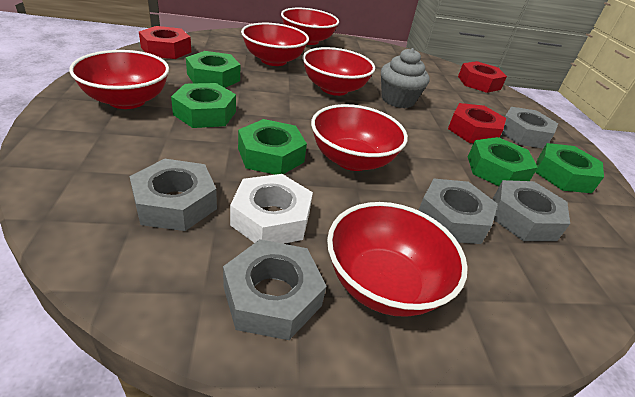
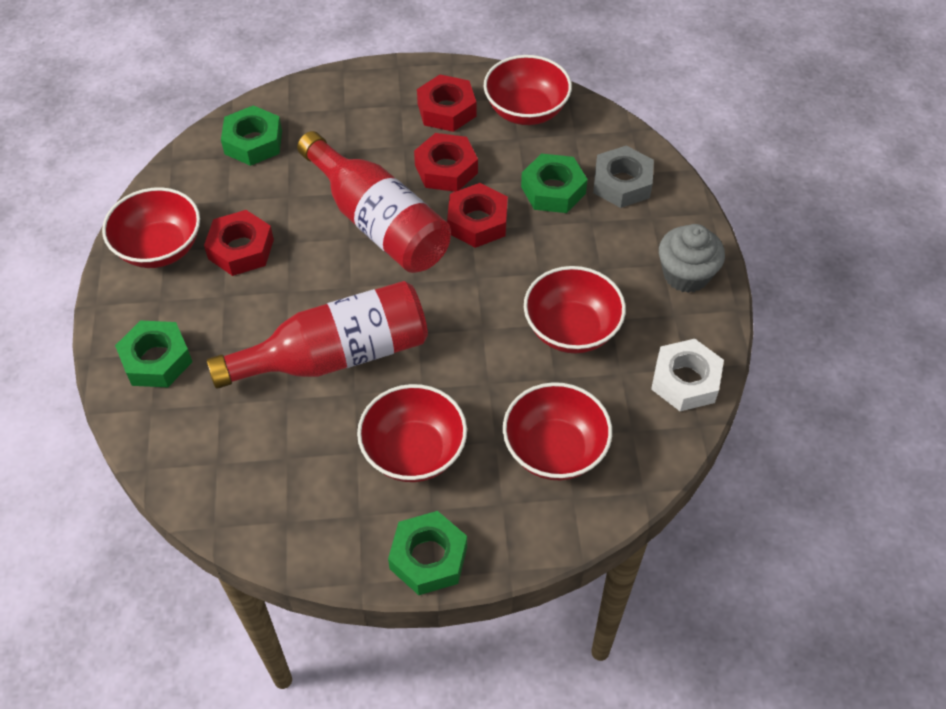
green nut: [171,83,236,128] [186,51,240,88] [238,119,307,175] [468,137,538,186] [535,143,604,193] = 5 -> [115,320,193,387] [221,105,282,166] [388,511,467,595] [521,153,588,213] = 4
grey nut: [129,158,217,231] [223,239,327,340] [418,179,498,244] [493,180,570,241] [502,107,558,149] = 5 -> [593,146,654,208] = 1
red bottle: none = 0 -> [207,281,428,389] [297,131,451,273] = 2
red bowl: [69,50,169,109] [241,23,309,66] [281,8,339,45] [302,47,375,96] [311,104,408,171] [327,202,468,317] = 6 -> [102,187,200,268] [357,384,467,482] [484,55,572,125] [503,382,612,480] [524,266,626,353] = 5
red nut: [139,26,191,59] [448,103,506,143] [458,61,507,93] = 3 -> [204,210,274,276] [414,133,478,192] [417,75,476,132] [447,183,508,248] = 4

